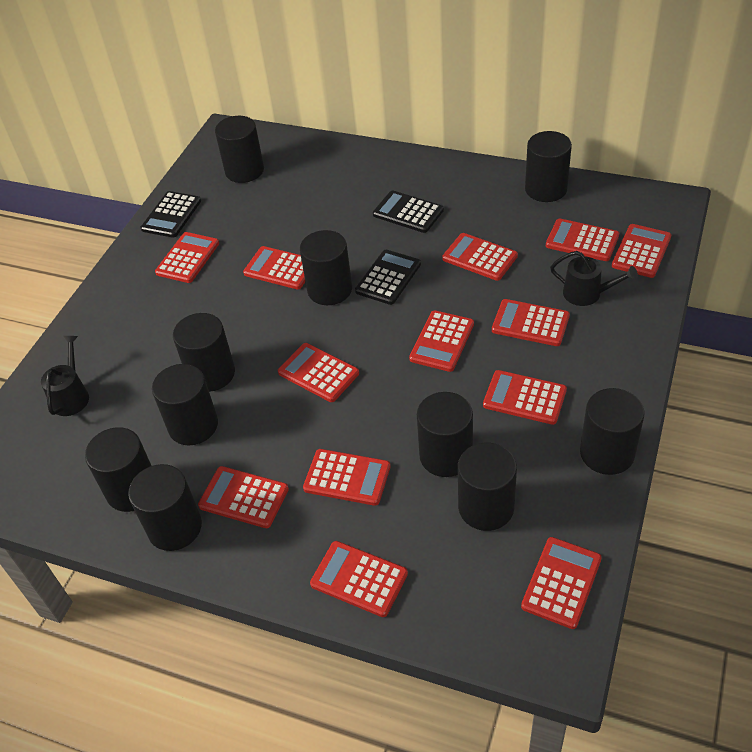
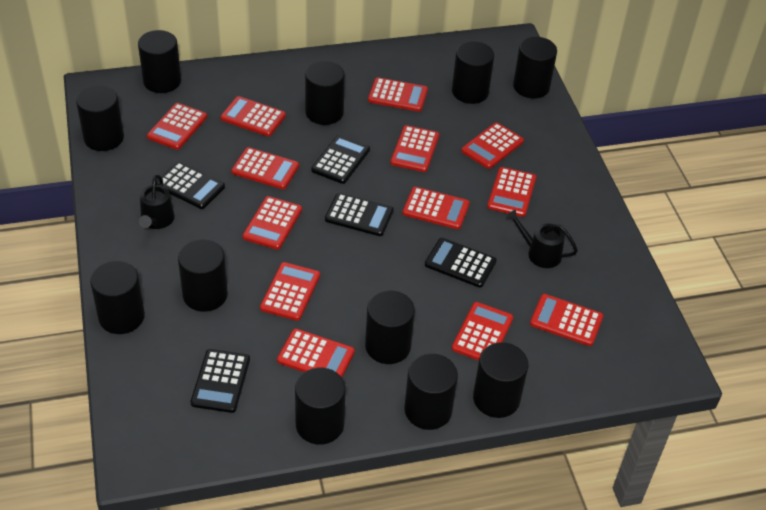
black calculator: [141,191,201,238] [355,250,421,305] [373,190,444,233] = 3 -> [156,162,225,209] [191,349,250,413] [311,135,370,184] [325,193,394,236] [425,238,497,288] = 5
black cylinder: [85,427,151,512] [128,464,202,551] [152,364,218,445] [173,313,235,392] [215,116,264,183] [300,230,352,305] [417,392,473,477] [458,443,517,531] [525,131,572,202] [580,388,644,475] = 10 -> [76,85,124,151] [90,261,145,334] [138,30,181,93] [178,239,228,312] [295,368,346,445] [305,61,345,125] [365,291,415,364] [405,354,458,430] [452,42,494,104] [473,342,528,418] [513,37,557,98] = 11

